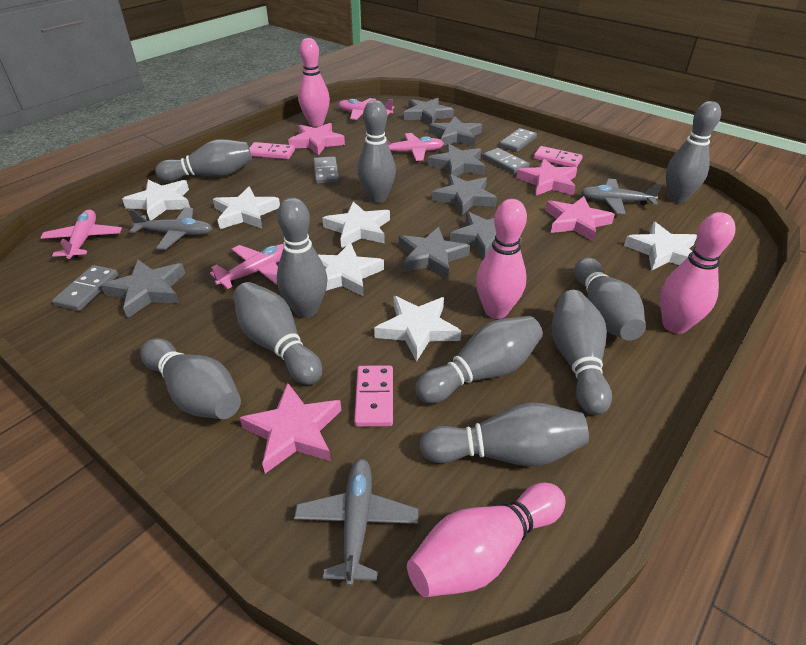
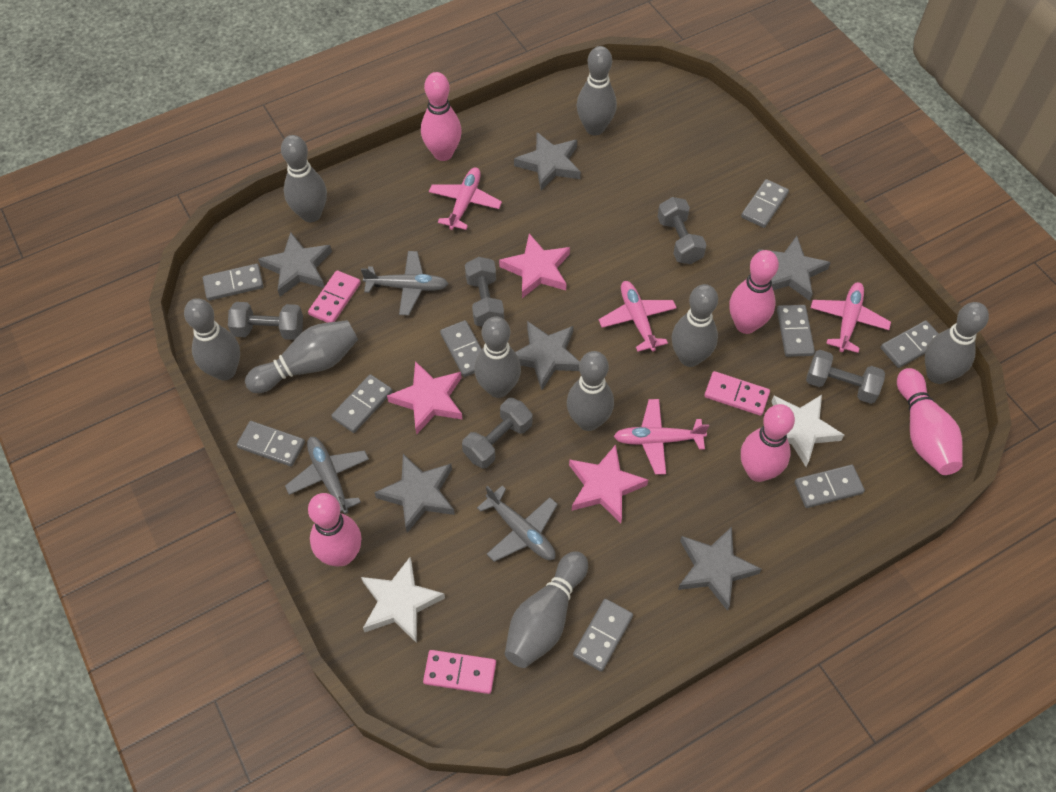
grey bowling pin: [140,338,241,419] [155,139,252,182] [233,282,322,385] [277,198,327,318] [357,100,396,203] [415,316,543,404] [419,402,589,466] [552,290,612,415] [574,258,646,341] [666,101,721,203] = 10 -> [184,298,240,380] [245,320,358,393] [281,135,327,222] [474,317,521,398] [505,551,588,668] [567,351,614,431] [577,46,617,135] [672,284,718,367] [925,302,989,384] = 9
grey domino: [52,265,118,311] [313,156,339,184] [483,148,530,174] [499,128,537,152] = 4 -> [203,264,264,301] [237,421,305,467] [331,374,392,433] [440,320,482,377] [573,599,633,672] [741,179,789,228] [777,305,815,357] [795,465,865,508] [881,321,939,368] = 9
grey dumbbell: none = 0 -> [228,302,303,340] [462,398,533,469] [465,257,504,327] [657,197,706,264] [806,350,885,404] = 5
grey star: [101,260,185,318] [399,227,470,279] [404,98,454,124] [428,144,486,177] [429,116,482,147] [432,174,497,216] [450,212,522,259] = 7 -> [258,232,332,297] [374,454,455,533] [514,132,581,191] [515,321,580,390] [678,527,762,611] [757,236,831,301] = 6
pink bowling pin: [298,38,330,127] [407,483,566,598] [476,199,527,319] [660,212,735,334] = 4 -> [308,493,362,566] [421,72,462,161] [729,250,779,334] [741,404,795,482] [897,368,963,475] = 5
pink star: [240,383,341,473] [288,123,345,156] [516,158,577,196] [545,196,615,242] = 4 -> [387,361,463,435] [499,234,570,298] [569,445,648,523] = 3
white star: [122,180,190,220] [213,187,280,229] [318,242,384,297] [322,201,390,248] [374,296,461,362] [624,222,697,271] = 6 -> [361,557,445,643] [771,395,844,467] = 2

